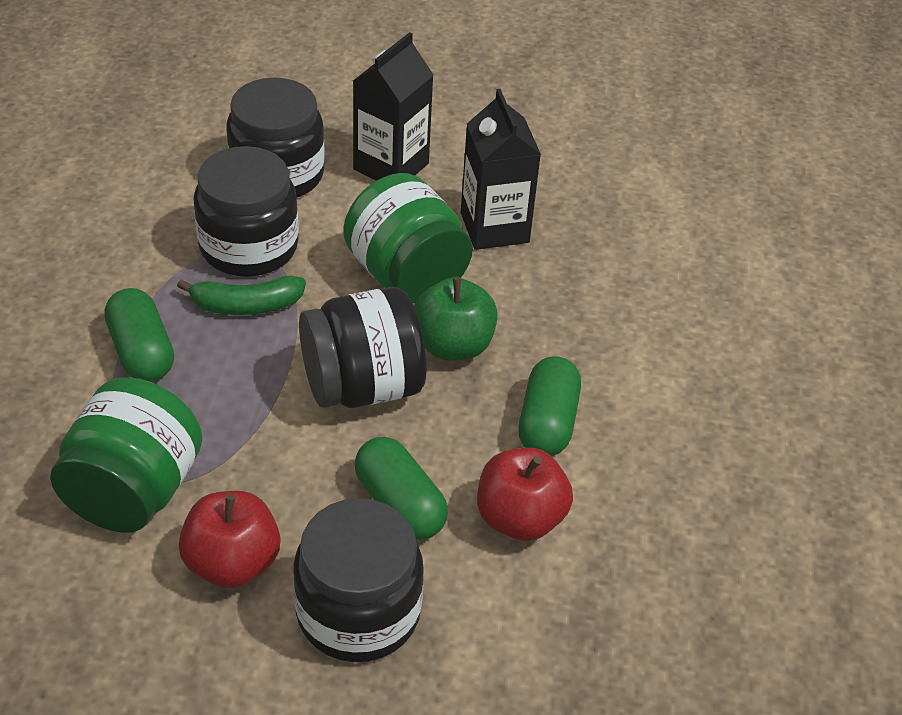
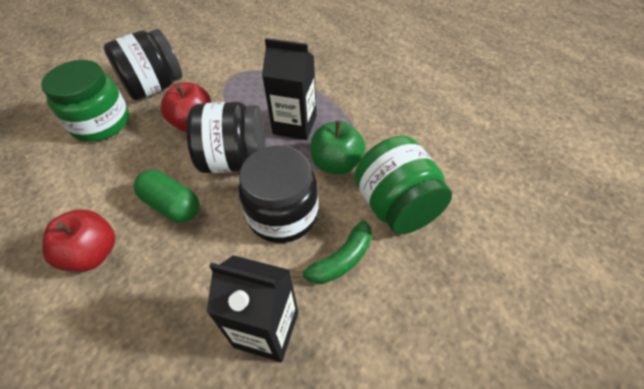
black jar: [193,146,299,277] [226,78,325,197] [293,498,424,662] [299,287,426,408] = 4 -> [104,29,182,100] [186,102,265,173] [238,146,319,243] = 3
green capsule: [104,288,174,382] [355,437,448,540] [518,356,581,456] = 3 -> [134,170,199,223] = 1

